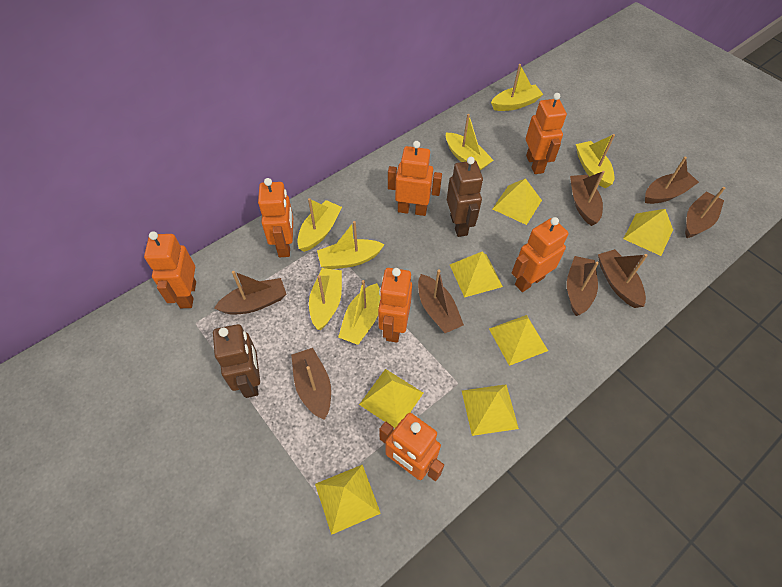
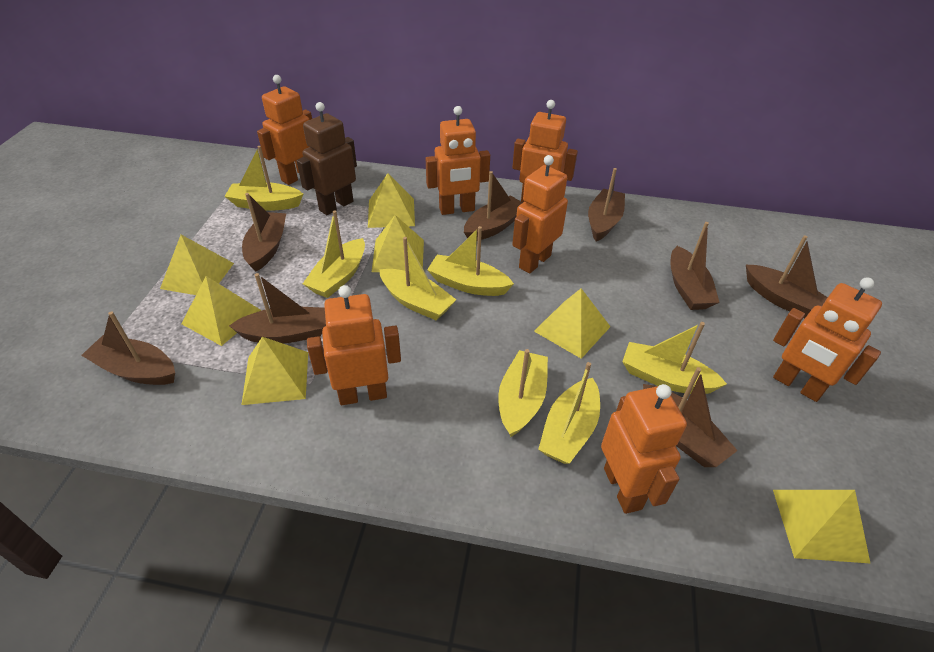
brown robot: [213,324,260,398] [447,157,483,237] = 2 -> [297,102,357,215] = 1

